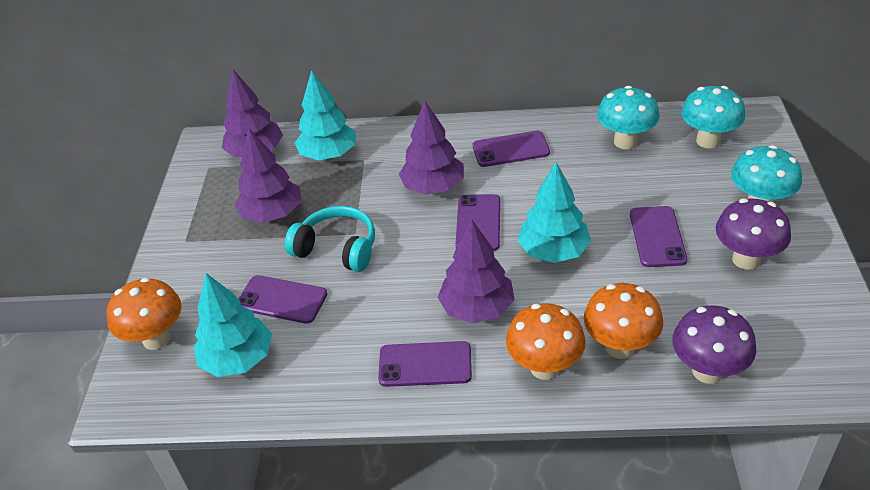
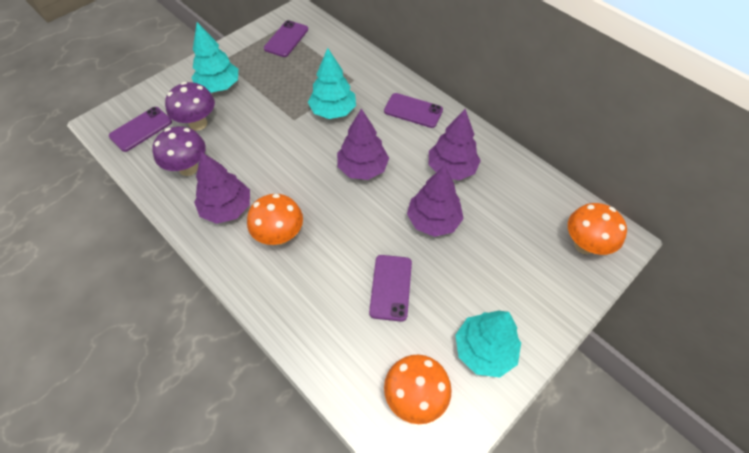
purple phone: [238,275,327,324] [378,341,472,387] [455,194,500,251] [473,131,550,167] [630,206,687,267] = 5 -> [109,107,172,152] [264,20,308,57] [369,255,412,322] [384,93,443,128] = 4
turquoise headphones: [285,206,375,272] = 1 -> none = 0
turquoise mushroom: [597,86,659,149] [681,86,746,149] [731,145,802,202] = 3 -> none = 0

